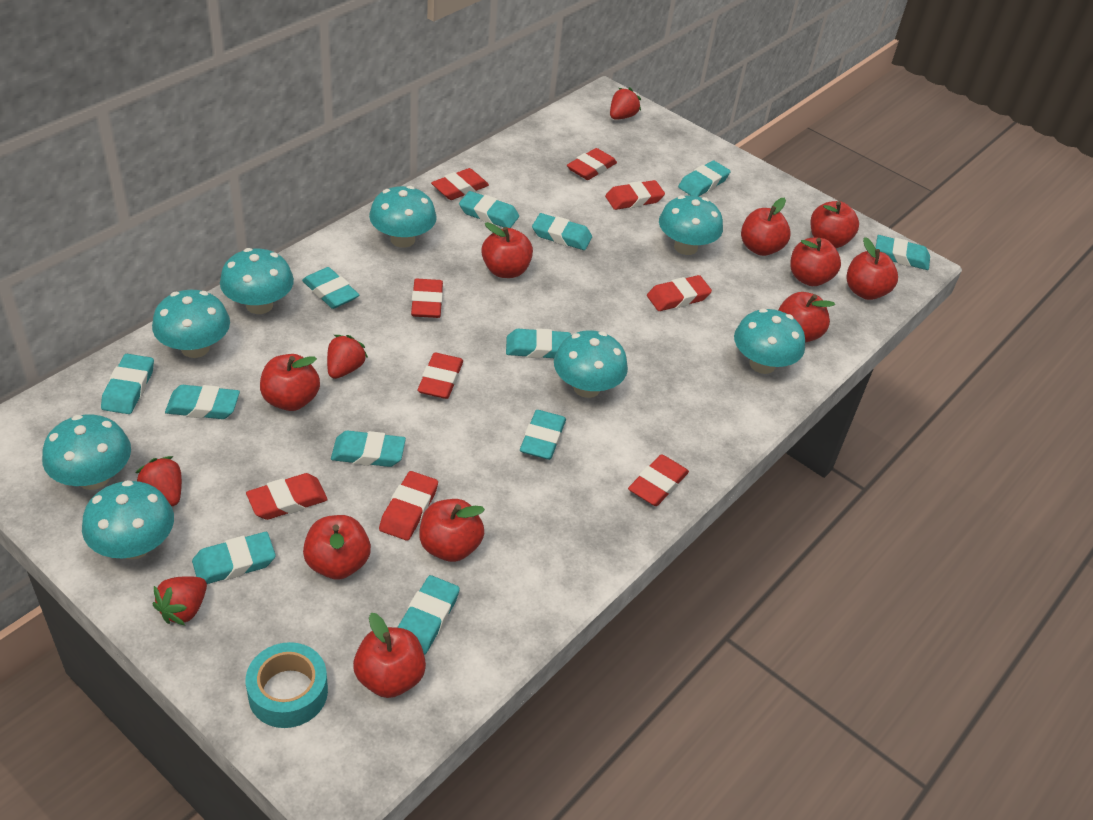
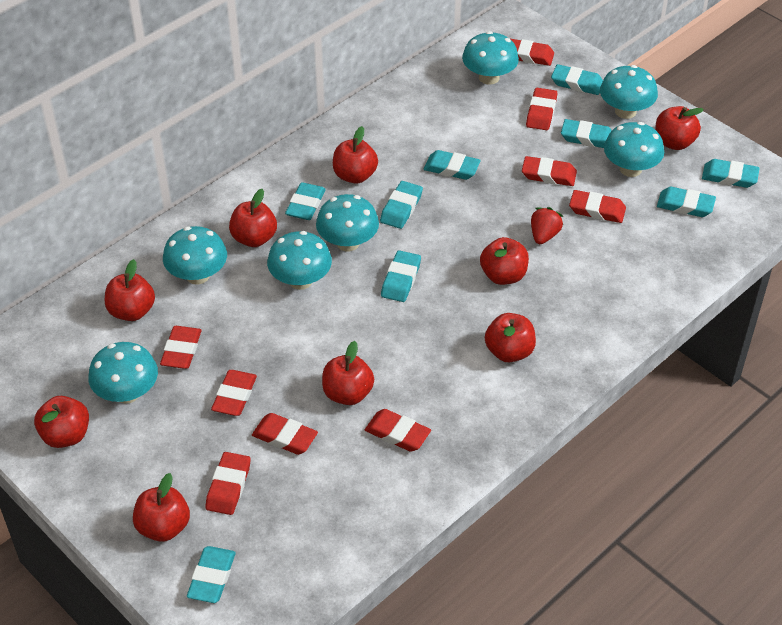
red apple: [260,354,320,411] [303,515,371,580] [353,613,426,698] [419,499,485,562] [481,222,533,278] [741,198,791,256] [778,292,835,343] [790,238,841,286] [810,201,859,248] [846,237,898,300] = 10 -> [34,396,89,448] [105,259,155,321] [133,473,190,542] [229,189,277,247] [322,341,374,405] [333,126,378,183] [480,237,529,285] [485,313,536,362] [656,106,704,150] = 9
red strawberry: [135,456,182,506] [153,576,207,625] [327,335,368,379] [610,87,641,119] = 4 -> [531,207,563,244] = 1
turquoise eraser: [101,354,154,414] [165,385,240,419] [192,532,276,584] [302,267,359,309] [331,431,406,467] [397,575,460,655] [459,191,519,228] [506,328,571,358] [520,410,566,460] [532,213,592,250] [678,160,731,197] [876,235,930,270] = 12 -> [187,546,236,603] [285,182,326,220] [380,181,423,229] [381,250,421,302] [424,150,481,180] [551,64,603,95] [561,119,612,148] [657,187,716,217] [702,159,760,188] = 9
turquoise mushroom: [42,415,131,490] [82,480,174,560] [152,290,230,358] [220,248,294,314] [369,186,437,248] [554,330,628,398] [659,195,723,255] [734,308,805,374] = 8 -> [88,342,158,404] [163,226,227,285] [267,231,332,290] [316,194,379,251] [462,31,519,84] [600,65,658,119] [604,122,664,177] = 7
turquoise tape: [246,642,328,728] = 1 -> none = 0

